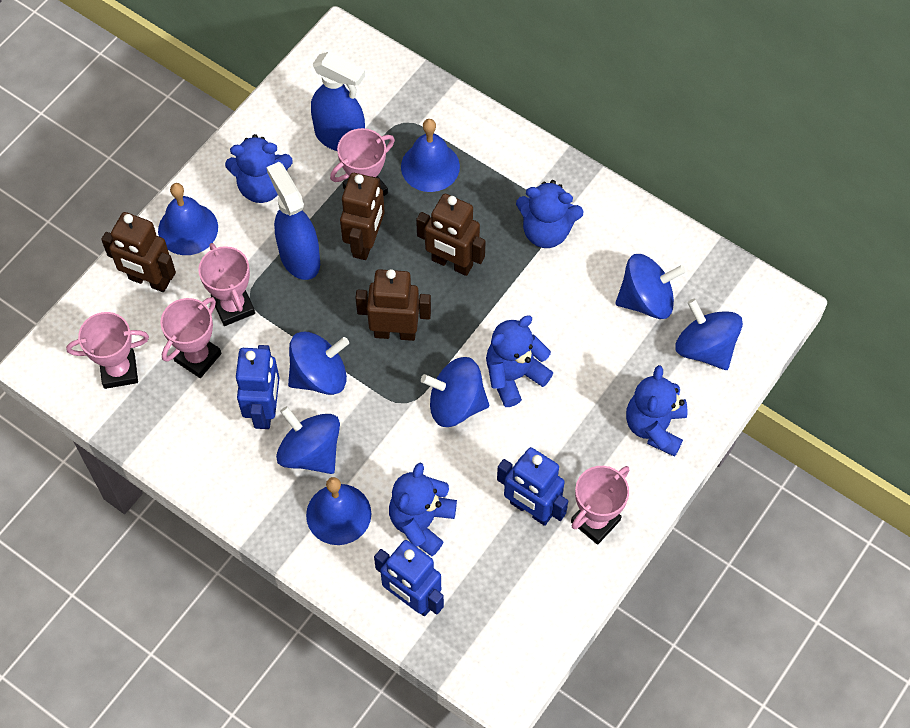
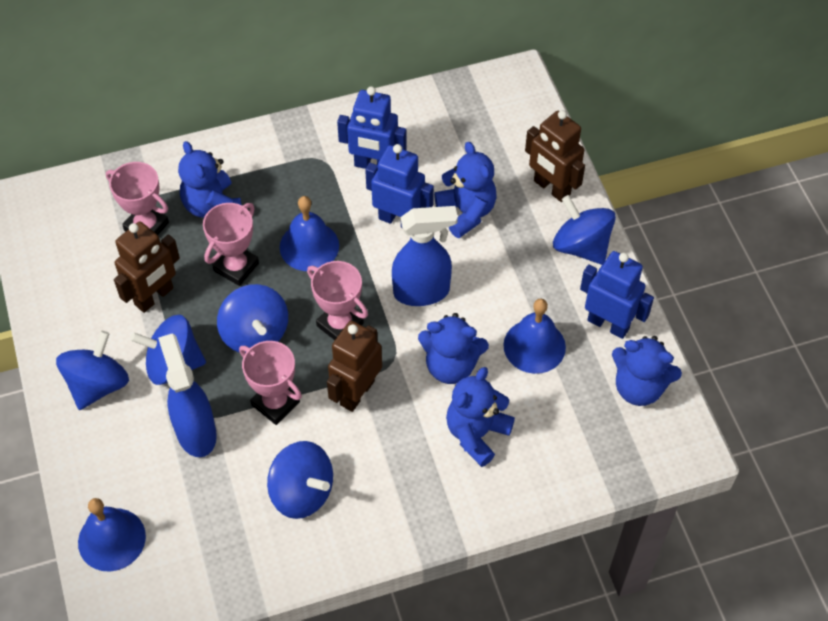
brown robot: [101,212,176,292] [340,173,385,260] [356,269,431,341] [416,194,486,276] = 4 -> [114,221,180,313] [327,321,382,412] [525,110,585,202] = 3
pink trophy: [66,312,149,389] [160,297,221,378] [198,243,255,326] [330,128,395,196] [571,466,629,545] = 5 -> [106,162,169,235] [203,203,259,286] [239,341,302,425] [307,261,368,340] = 4

